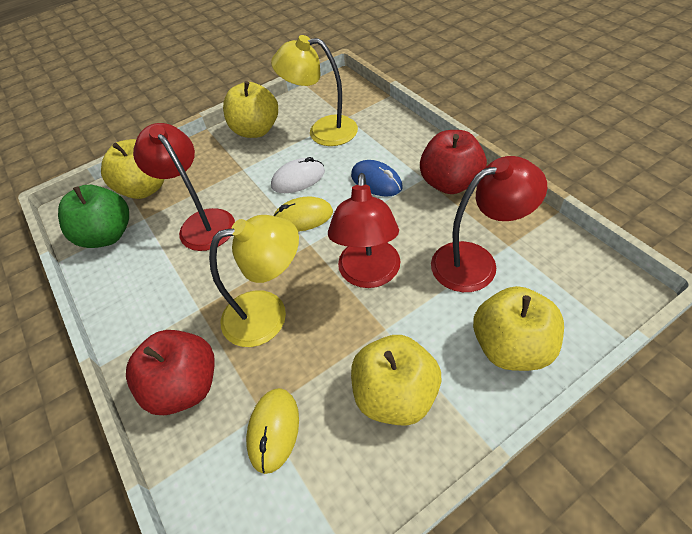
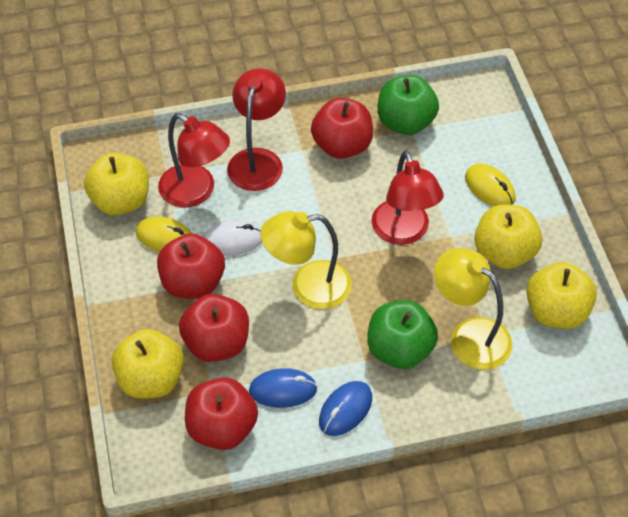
blue mouse: [351,160,403,197] = 1 -> [249,368,317,408] [319,381,372,436] = 2
green apple: [58,185,129,248] = 1 -> [367,301,438,369] [378,75,439,135] = 2
red apple: [126,330,215,415] [420,130,487,194] = 2 -> [157,234,225,299] [179,294,249,362] [185,378,258,450] [311,98,373,159] = 4

